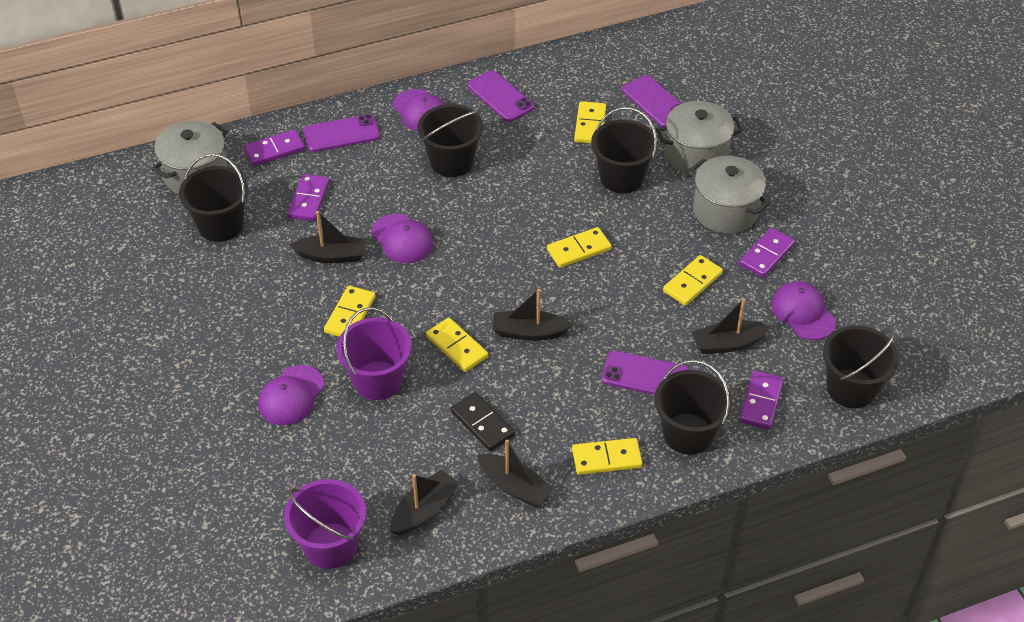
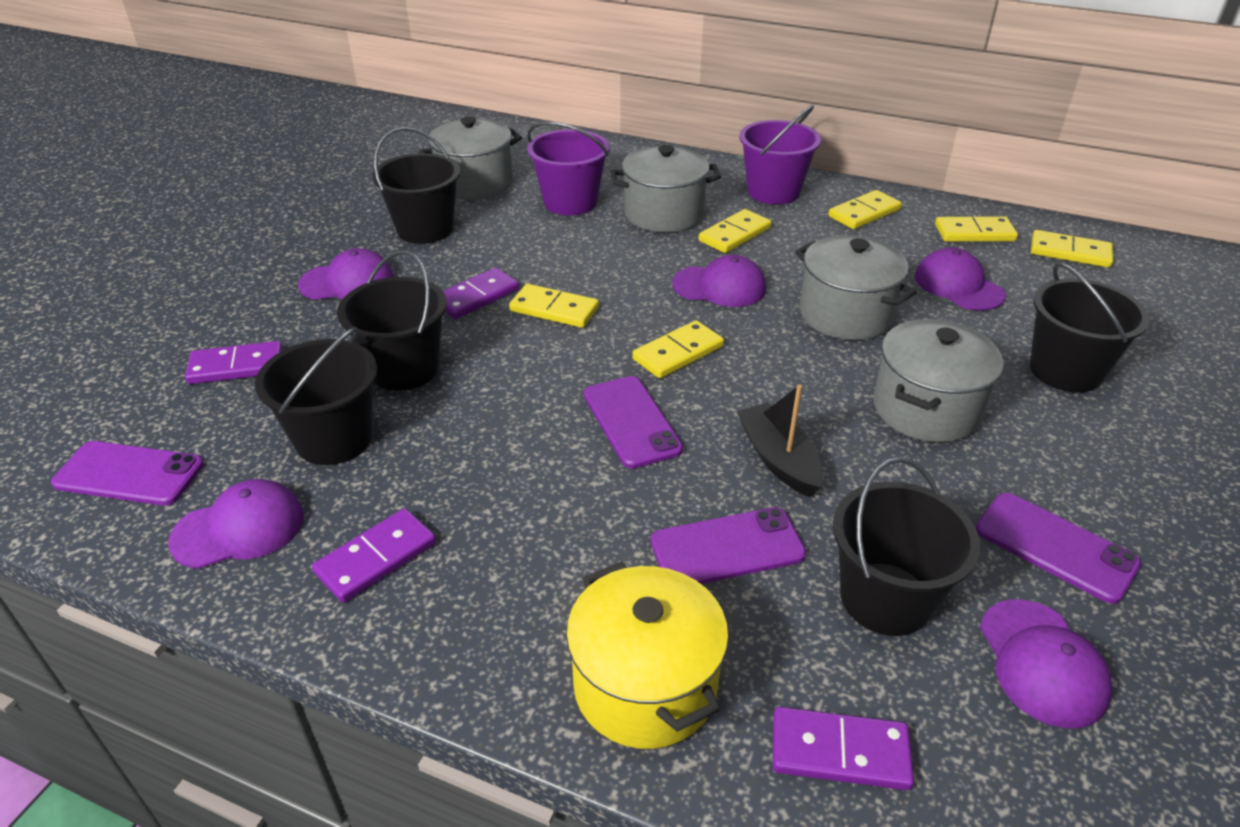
black boat: [290,211,366,263] [390,470,459,535] [478,440,554,507] [493,289,573,341] [692,298,771,354] = 5 -> [737,384,823,497] = 1
black domino: [451,392,515,451] = 1 -> none = 0
grey pot: [152,120,228,194] [656,101,743,175] [690,156,770,234] = 3 -> [418,117,522,200] [610,145,721,232] [795,235,917,340] [873,319,1003,443] = 4
purple cap: [258,365,325,426] [372,214,433,263] [393,89,445,132] [772,281,836,340] = 4 -> [168,479,304,569] [298,248,394,300] [672,255,766,307] [915,248,1006,311] [980,600,1113,728] = 5
yellow pot: none = 0 -> [566,562,729,749] = 1

